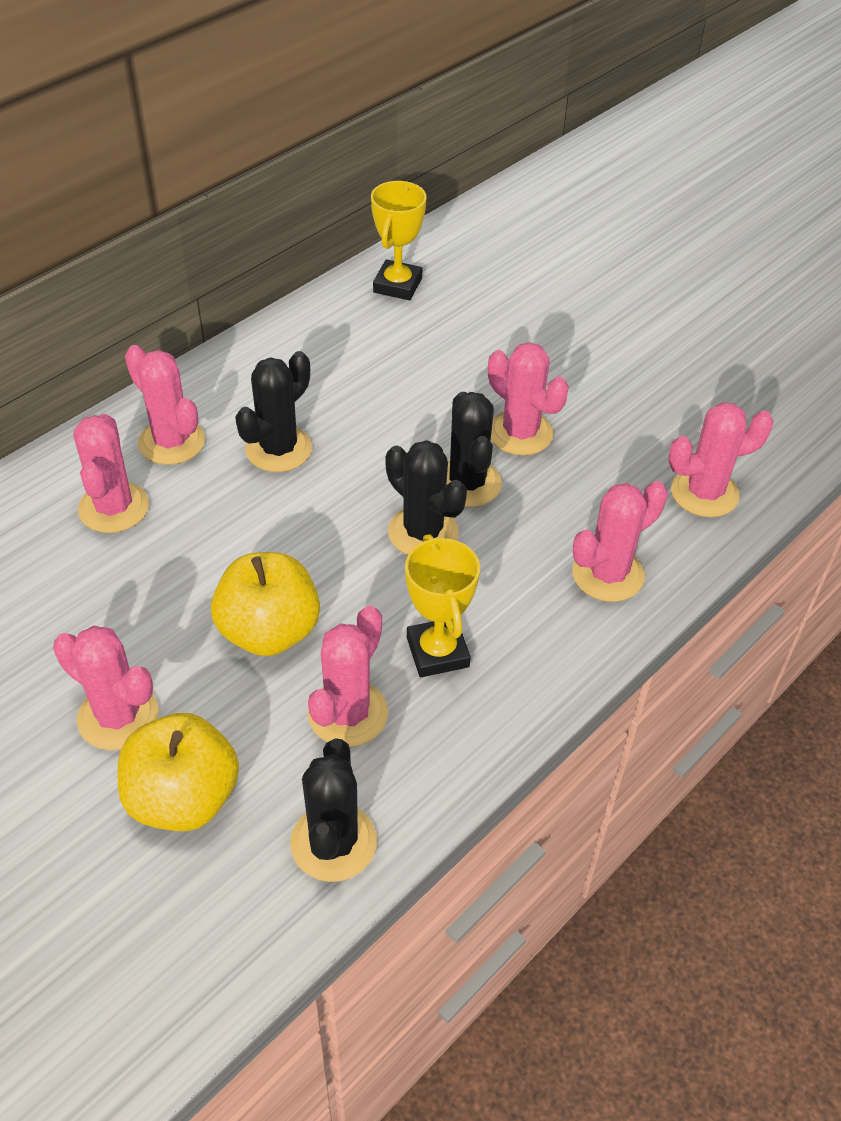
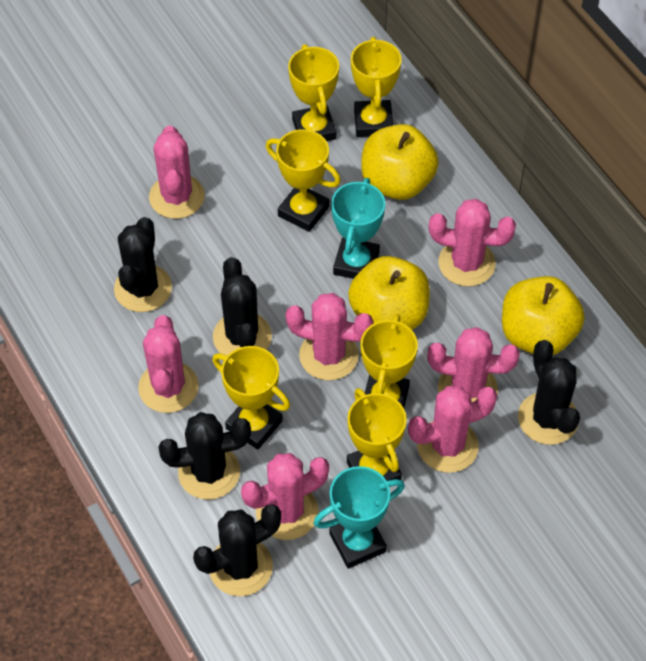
black cactus: [235,351,312,472] [290,739,377,882] [385,440,467,555] [446,392,502,507] = 4 -> [114,217,172,312] [158,412,251,500] [193,504,281,596] [213,257,272,356] [518,340,580,445] = 5
turquoise trophy: none = 0 -> [313,466,405,569] [331,178,385,279] = 2
yellow apple: [118,713,239,831] [211,552,320,656] = 2 -> [348,256,430,330] [361,124,439,200] [502,276,585,355] = 3
yellow trophy: [371,181,426,300] [405,534,480,677] = 2 -> [213,346,290,449] [266,129,341,232] [288,44,339,141] [347,388,407,481] [351,37,402,137] [360,314,418,408] = 6

